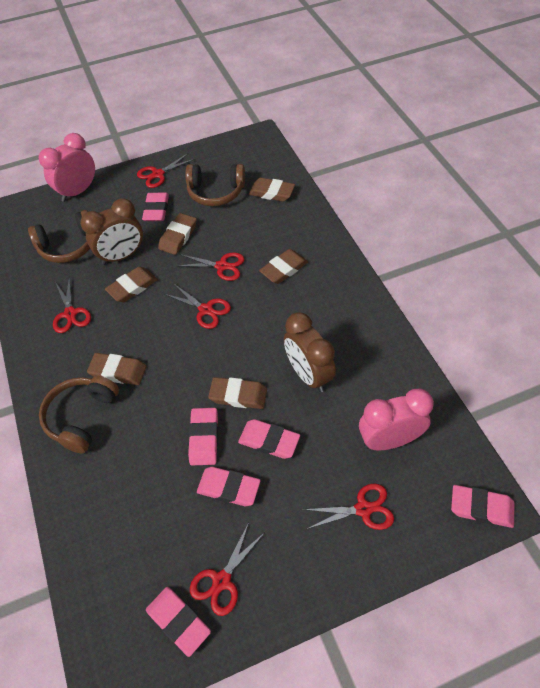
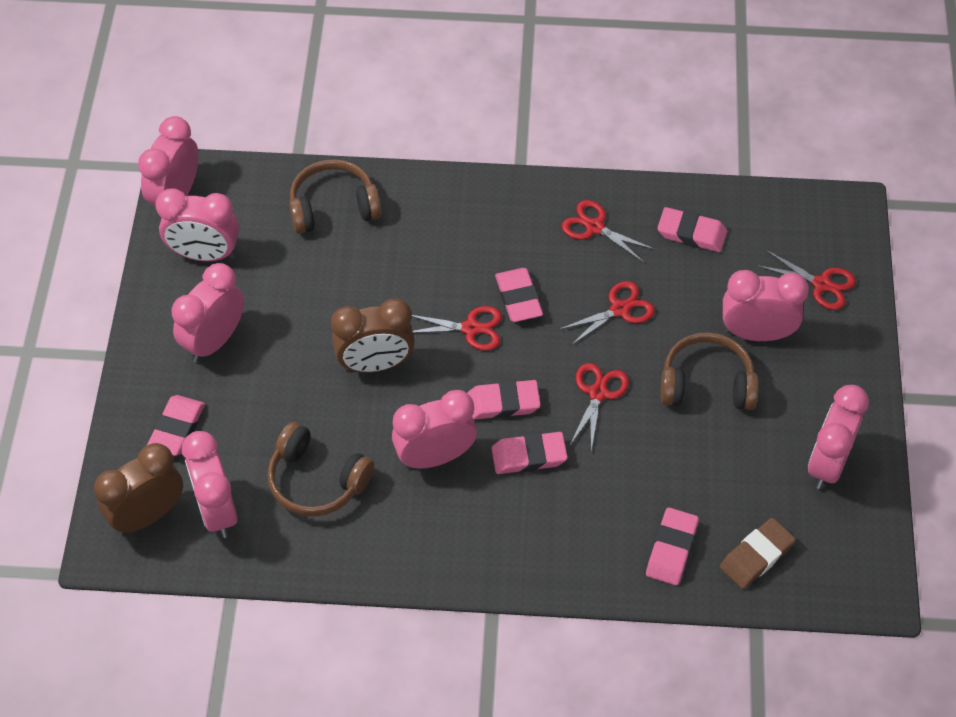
brown eraser: [87,353,147,385] [105,267,158,302] [158,213,197,255] [208,377,267,409] [249,178,295,202] [259,249,308,284] = 6 -> [720,518,796,589] = 1
pink clock: [39,133,95,202] [359,388,434,451] = 2 -> [138,116,198,206] [155,189,239,261] [172,263,244,362] [182,431,238,538] [392,390,477,469] [723,270,809,341] [808,385,869,489] = 7
red scissors: [53,276,91,333] [137,153,195,188] [164,283,231,329] [178,252,244,281] [190,523,265,616] [303,484,394,530] = 6 -> [412,306,502,351] [559,281,655,346] [562,200,655,263] [570,363,629,451] [758,250,856,310] = 5

